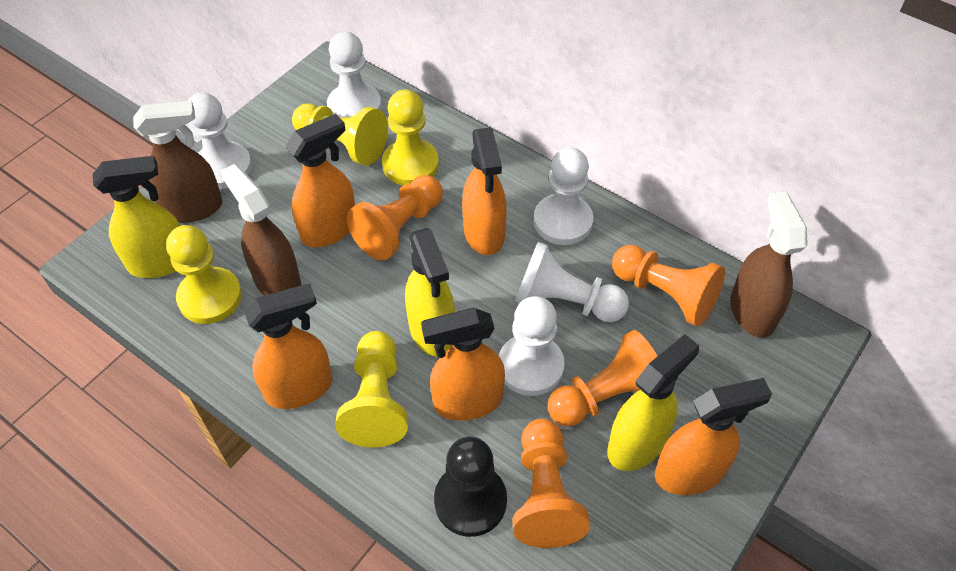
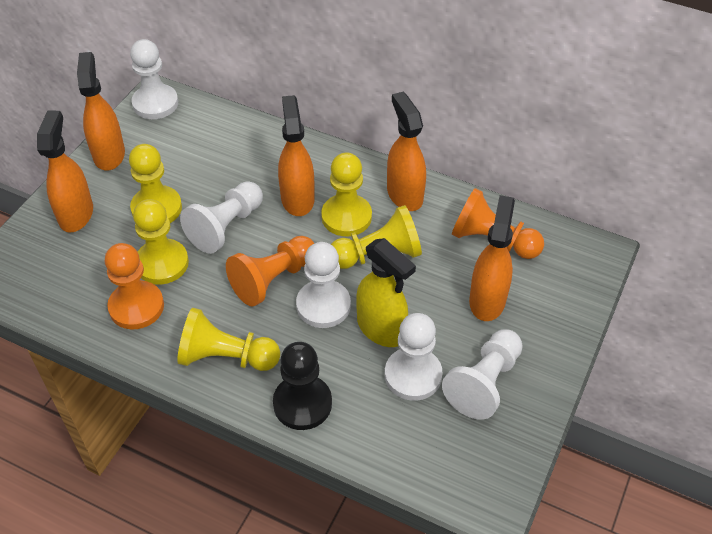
brown spray bottle: [133,101,223,223] [220,164,301,296] [730,191,808,338] = 3 -> none = 0
orange pawn: [347,175,443,260] [513,419,590,548] [548,330,657,427] [612,245,725,327] = 4 -> [105,243,164,329] [226,236,315,307] [452,188,544,259] = 3
yellow pawn: [166,225,242,324] [292,103,388,166] [335,331,408,448] [382,89,439,185] = 4 -> [129,144,182,223] [133,199,189,284] [177,308,280,371] [321,153,372,236] [331,205,422,269] = 5
yellow spray bottle: [93,156,180,278] [405,228,455,357] [607,334,699,471] = 3 -> [356,238,416,347] = 1

